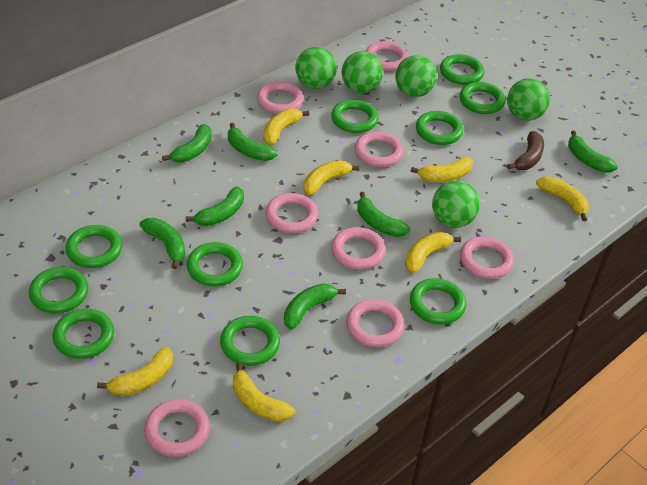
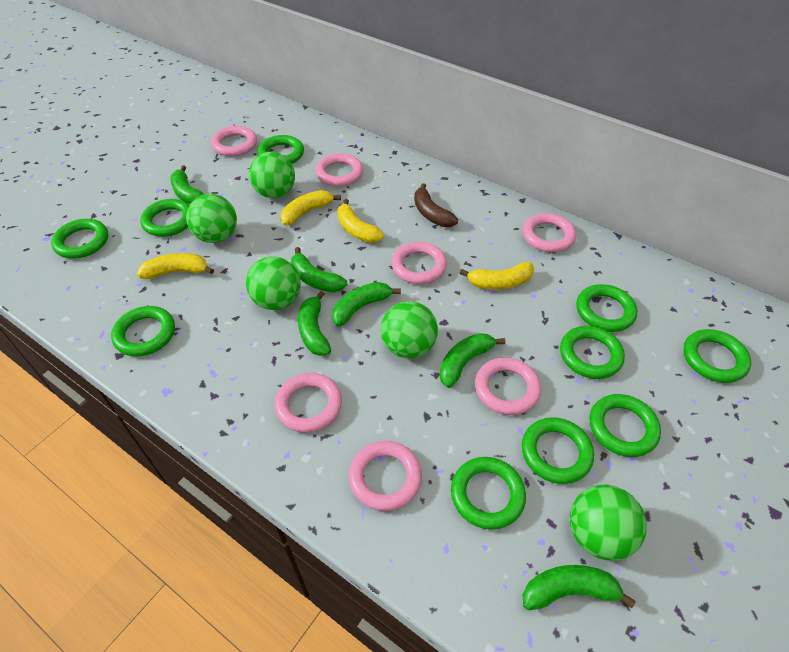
green banana: [139,218,185,269] [162,124,212,163] [186,187,244,226] [228,123,278,161] [284,283,346,329] [357,192,410,237] [568,131,618,173] = 7 -> [170,165,205,204] [291,247,347,292] [298,291,331,356] [332,282,401,327] [439,333,505,388] [523,565,636,610] = 6
pink ring: [144,399,210,457] [257,81,304,114] [266,193,318,233] [331,227,386,270] [346,299,404,347] [355,132,403,167] [365,41,409,71] [460,236,514,279] = 8 -> [211,126,257,156] [274,373,342,433] [315,153,363,187] [349,441,422,511] [391,242,447,284] [475,357,541,415] [522,213,576,252] = 7
yellow banana: [97,347,173,396] [233,363,295,422] [263,108,309,145] [303,160,360,195] [405,232,461,273] [411,157,473,182] [536,176,589,221] = 7 -> [137,253,214,279] [281,190,341,226] [337,199,384,243] [460,262,534,290] = 4

